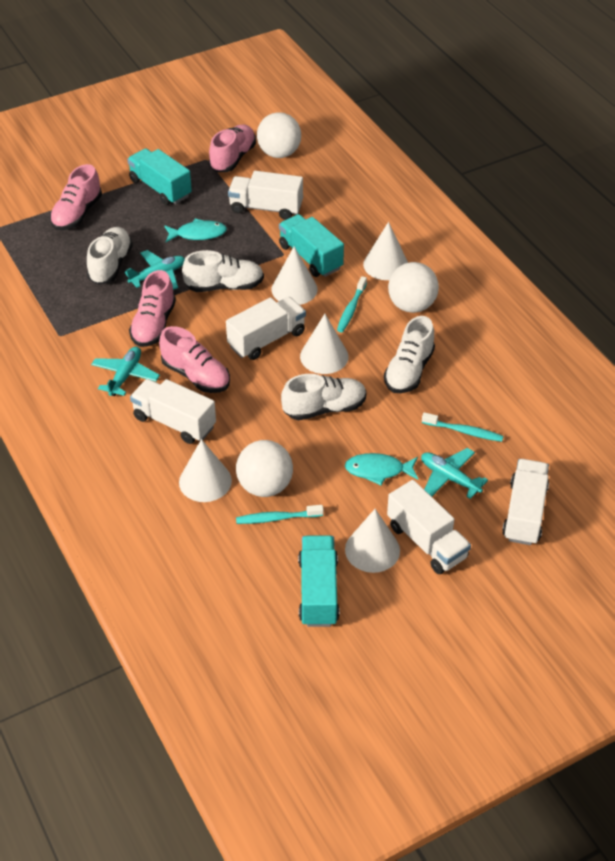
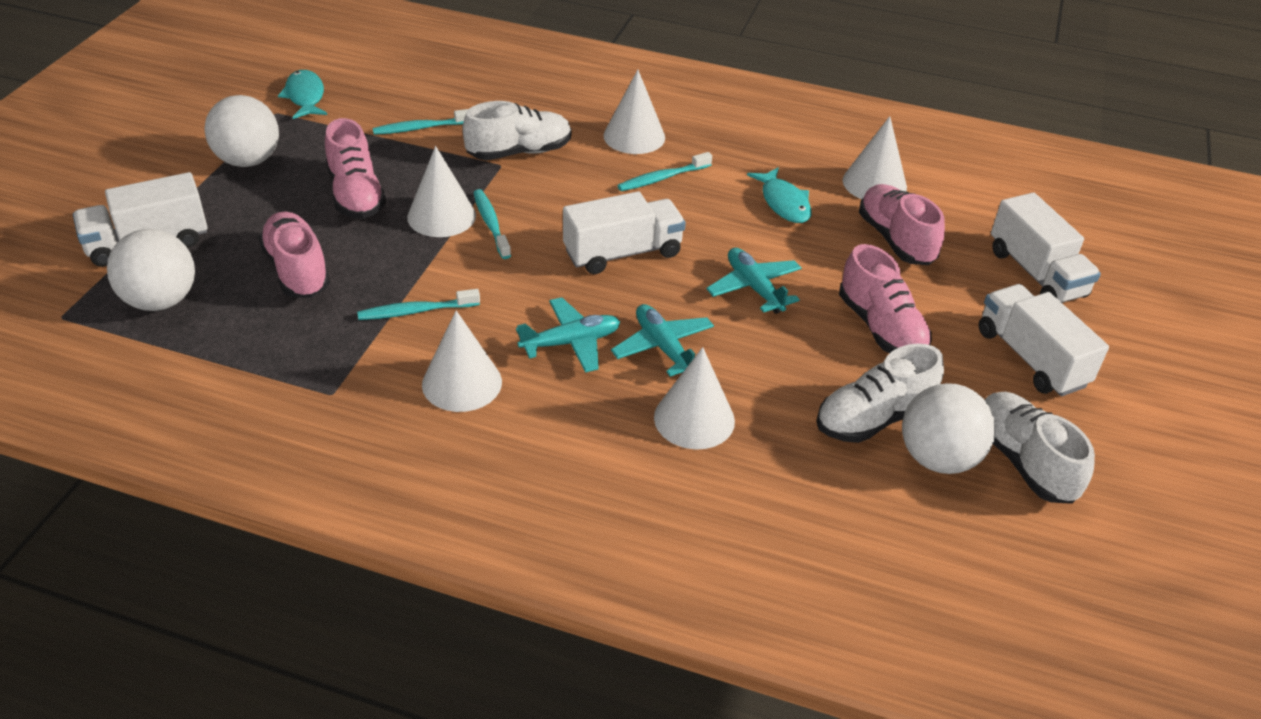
turquoise toothbrush: [236,505,324,524] [337,276,367,332] [422,412,503,442] = 3 -> [357,289,480,320] [373,109,468,135] [473,189,511,259] [617,152,712,191] = 4
turquoise truck: [127,148,192,205] [279,214,344,277] [298,535,340,627] = 3 -> none = 0
white shoe: [87,227,133,285] [182,250,264,292] [281,374,367,420] [384,316,435,393] = 4 -> [463,101,571,160] [816,344,944,443] [985,392,1095,504] = 3
white truck: [130,379,216,444] [226,297,306,360] [228,171,303,220] [387,480,471,574] [502,459,549,545] = 5 -> [73,172,208,267] [563,191,686,274] [979,284,1109,396] [991,193,1101,303] = 4

